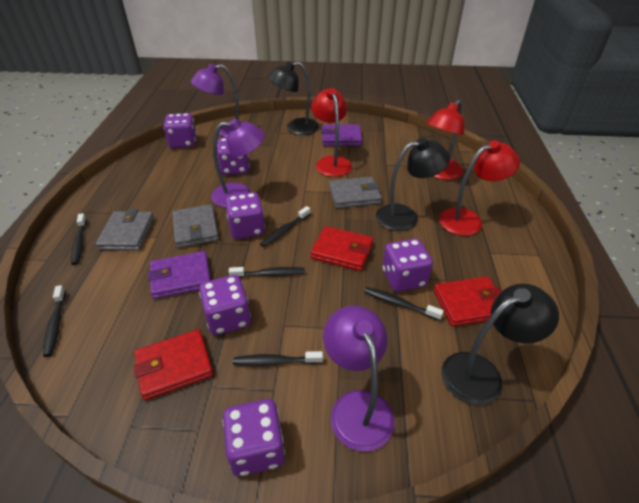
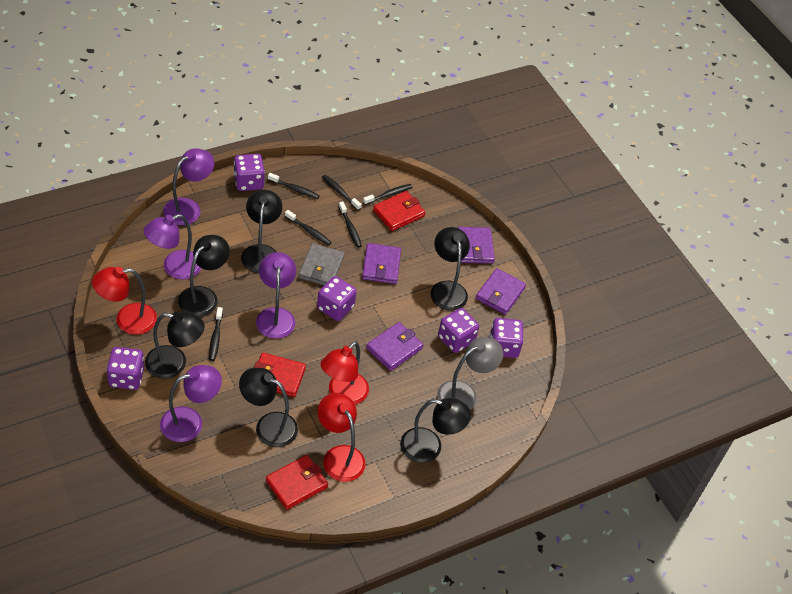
black lamp: [267,61,319,135] [376,138,450,231] [441,284,559,405] = 3 -> [145,312,205,379] [178,235,230,317] [239,368,298,447] [241,190,282,273] [400,398,471,463] [430,227,470,310] = 6
grey lamp: none = 0 -> [437,337,503,410] = 1
grey wallet: [95,209,154,251] [172,204,219,248] [329,177,382,208] = 3 -> [299,243,345,285] = 1
purple dice: [164,113,197,148] [199,275,251,335] [217,138,250,175] [223,399,285,477] [225,192,265,239] [382,238,433,292] = 6 -> [107,347,144,390] [234,154,265,191] [317,276,357,321] [438,308,479,353] [489,318,524,358] = 5
purple lamp: [191,64,242,138] [211,119,265,207] [323,305,395,452] = 3 -> [144,214,201,279] [160,365,222,442] [163,148,214,225] [256,252,296,339] = 4
purple wallet: [148,251,211,299] [321,124,362,146] = 2 -> [362,243,401,284] [366,322,423,371] [458,227,495,264] [476,268,526,315] = 4

